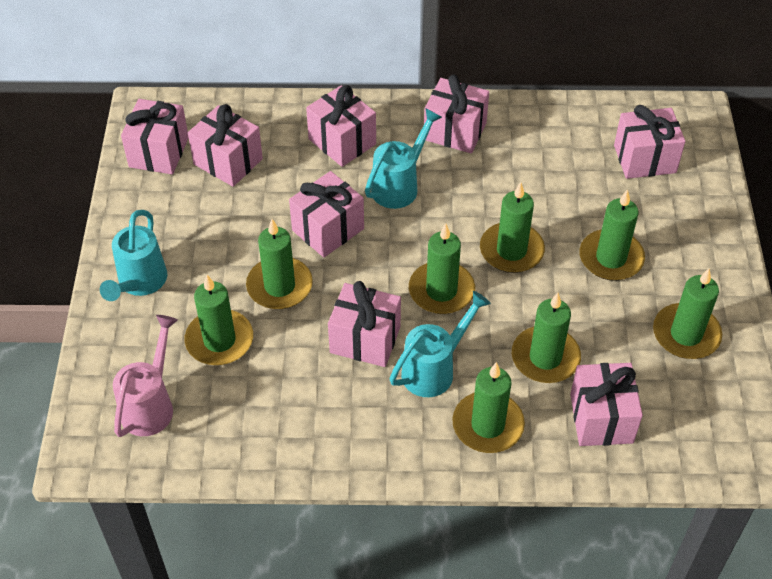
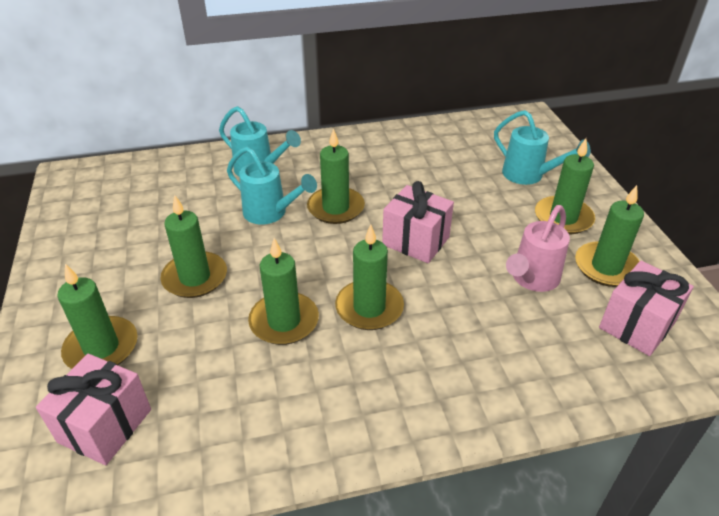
green candle: [185,275,253,365] [246,219,313,309] [409,223,475,314] [452,362,525,453] [480,182,545,273] [512,292,581,383] [579,189,645,281] [653,269,722,359] = 8 -> [57,264,138,369] [160,195,227,298] [248,238,319,345] [307,128,365,224] [335,225,404,330] [535,138,595,234] [575,185,644,287] = 7
pink gift: [121,99,189,174] [188,104,263,187] [289,171,364,257] [306,85,376,167] [328,281,401,367] [424,75,489,153] [570,363,643,446] [614,105,685,179] = 8 -> [36,354,151,465] [382,181,454,263] [599,260,694,356] = 3

